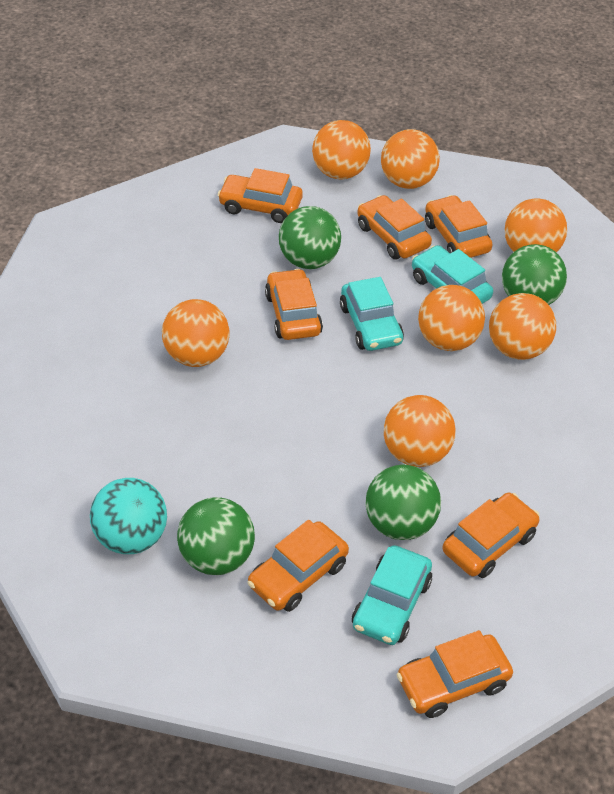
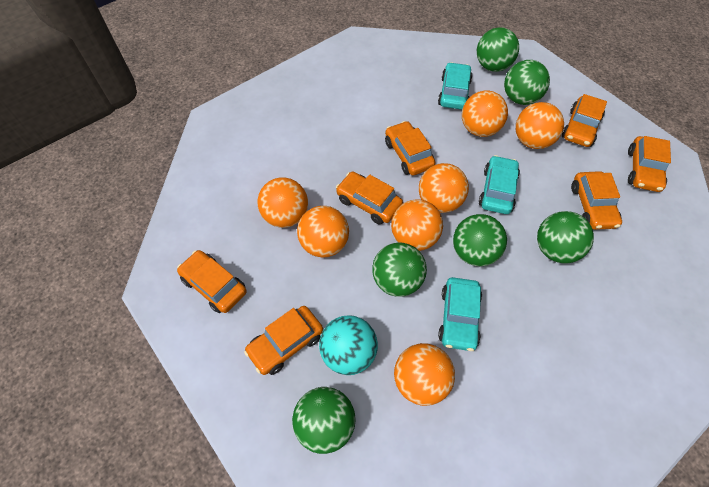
green ball: [177,497,255,575] [279,206,341,269] [366,465,441,540] [502,244,567,305] = 4 -> [292,387,355,454] [372,242,427,297] [453,214,507,266] [477,27,519,72] [504,60,550,105] [537,211,594,263] = 6

